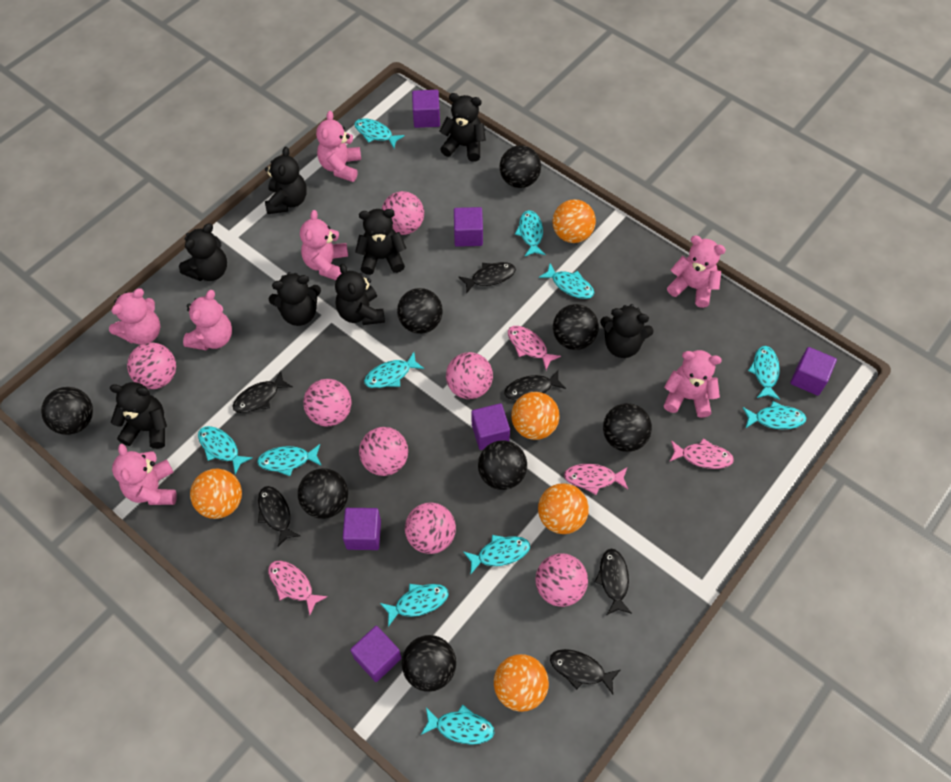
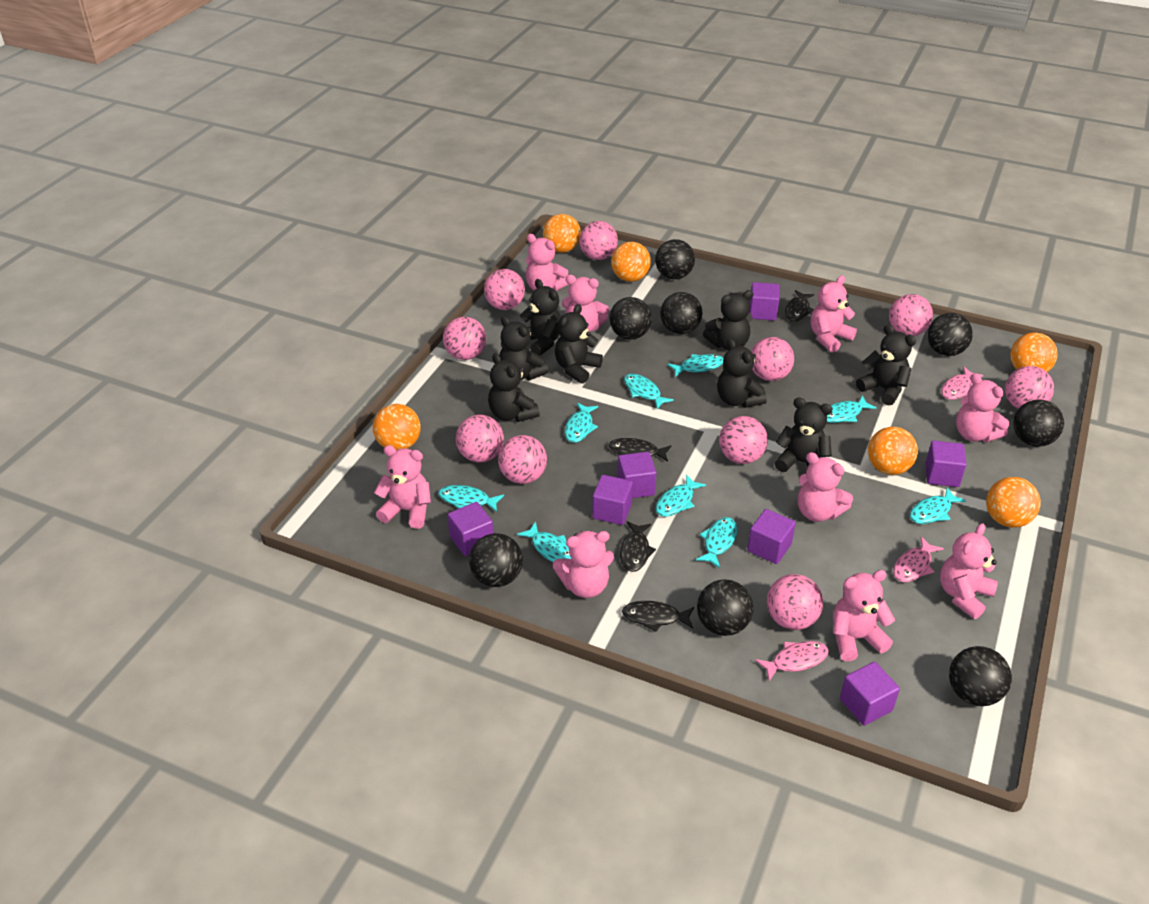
black fish: [232,371,293,413] [258,486,300,547] [459,262,516,294] [504,370,566,400] [550,649,620,694] [595,549,632,615] = 6 -> [608,438,671,462] [620,521,656,572] [622,601,694,632] [785,290,814,321] = 4
orange ball: [190,469,242,519] [494,654,549,712] [511,392,559,440] [538,483,589,534] [552,199,596,243] = 5 -> [373,404,421,450] [543,214,581,253] [611,242,651,282] [868,427,918,475] [986,477,1041,528] [1010,332,1058,372] = 6
pink ball: [127,343,176,389] [303,379,352,426] [359,427,408,476] [382,191,424,235] [405,503,456,554] [446,352,493,399] [535,553,588,607] = 7 -> [443,317,486,360] [456,415,504,462] [484,269,525,310] [498,435,547,484] [579,221,618,260] [719,416,768,464] [751,337,794,381] [767,574,823,630] [889,294,933,336] [1005,366,1054,409] = 10
pink fish: [268,561,328,615] [508,326,561,370] [564,464,628,495] [669,438,734,469] = 4 -> [755,641,829,681] [893,536,944,582] [941,367,983,400] = 3
pink teddy bear: [109,288,161,345] [112,444,177,505] [183,290,232,351] [300,210,348,280] [316,111,361,182] [664,350,722,418] [667,235,726,308] = 7 -> [374,445,431,529] [526,234,569,291] [553,531,614,598] [562,275,609,332] [798,452,853,522] [811,275,857,353] [833,570,895,661] [940,523,998,619] [956,373,1010,442] = 9
purple cube: [343,508,381,550] [350,626,401,682] [412,90,440,128] [454,207,483,247] [472,403,510,450] [790,347,837,396] = 6 -> [448,502,493,556] [592,475,633,525] [617,452,657,498] [747,509,796,564] [749,282,779,321] [840,662,900,726] [925,441,967,487] = 7
turquoise fish: [198,426,252,474] [257,444,322,476] [354,118,405,148] [364,352,424,388] [380,584,448,627] [421,704,495,745] [463,535,530,574] [515,210,546,256] [539,263,594,299] [743,401,806,429] [748,346,780,400] = 11 -> [438,485,504,512] [517,521,571,562] [565,402,598,443] [624,374,674,409] [656,475,706,517] [667,354,724,377] [696,517,737,568] [827,395,877,423] [910,487,966,524] = 9

